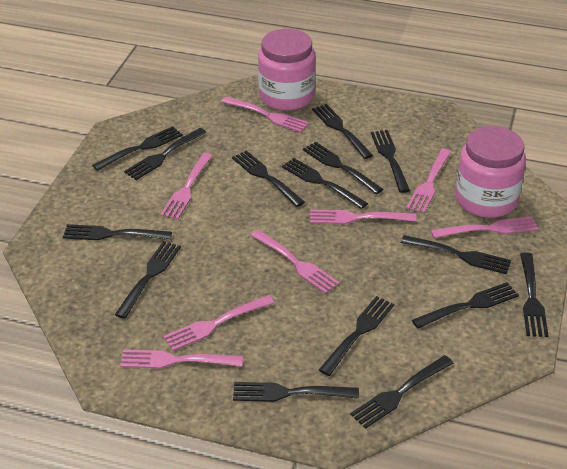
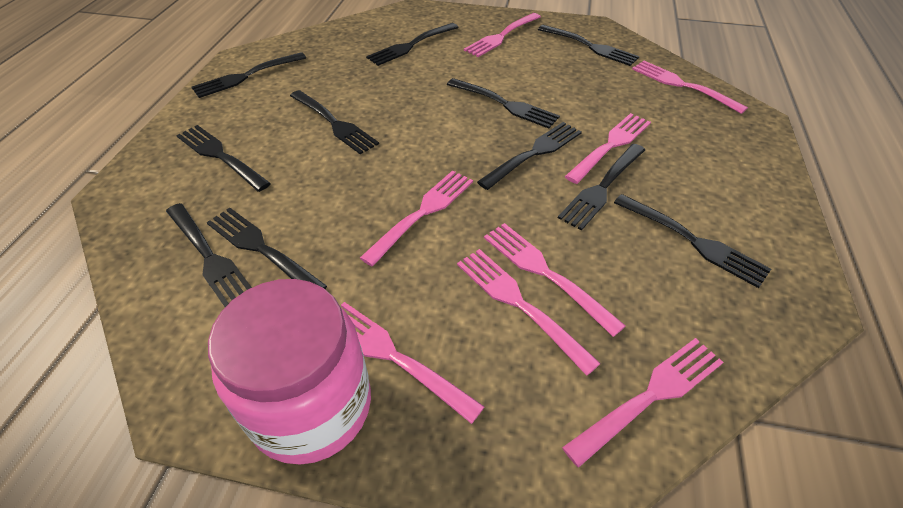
black fork: [63,224,172,240] [92,126,183,171] [115,241,181,319] [124,128,207,180] [232,151,305,207] [233,382,359,402] [282,158,368,209] [303,142,383,194] [312,104,373,159] [319,296,394,376] [350,355,453,429] [371,130,410,193] [401,235,511,274] [412,282,519,329] [520,252,548,337] = 15 -> [166,203,252,307] [176,125,271,192] [191,52,306,98] [206,208,327,289] [290,90,379,154] [366,23,459,66] [447,78,560,128] [477,122,582,190] [538,25,640,66] [558,144,645,230] [614,194,771,288] = 11
pink jar: [258,29,316,111] [456,126,526,218] = 2 -> [208,279,371,465] = 1

